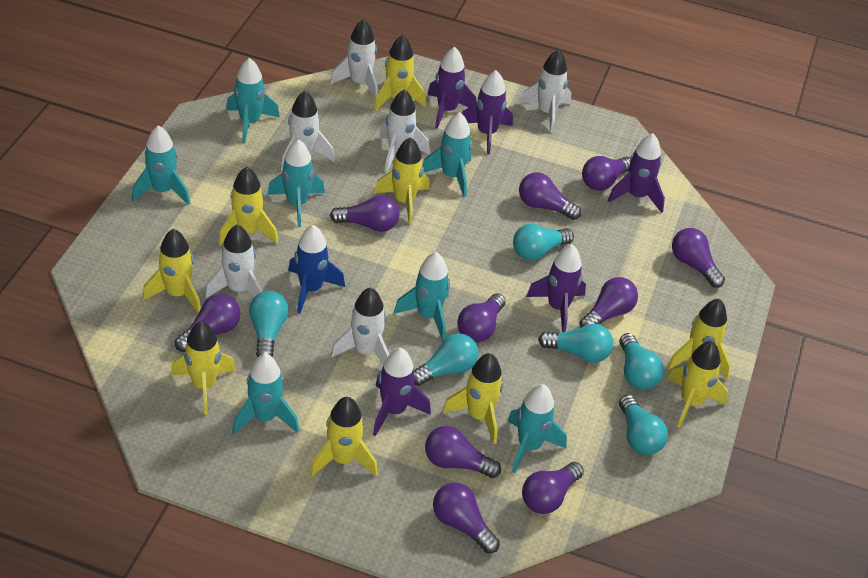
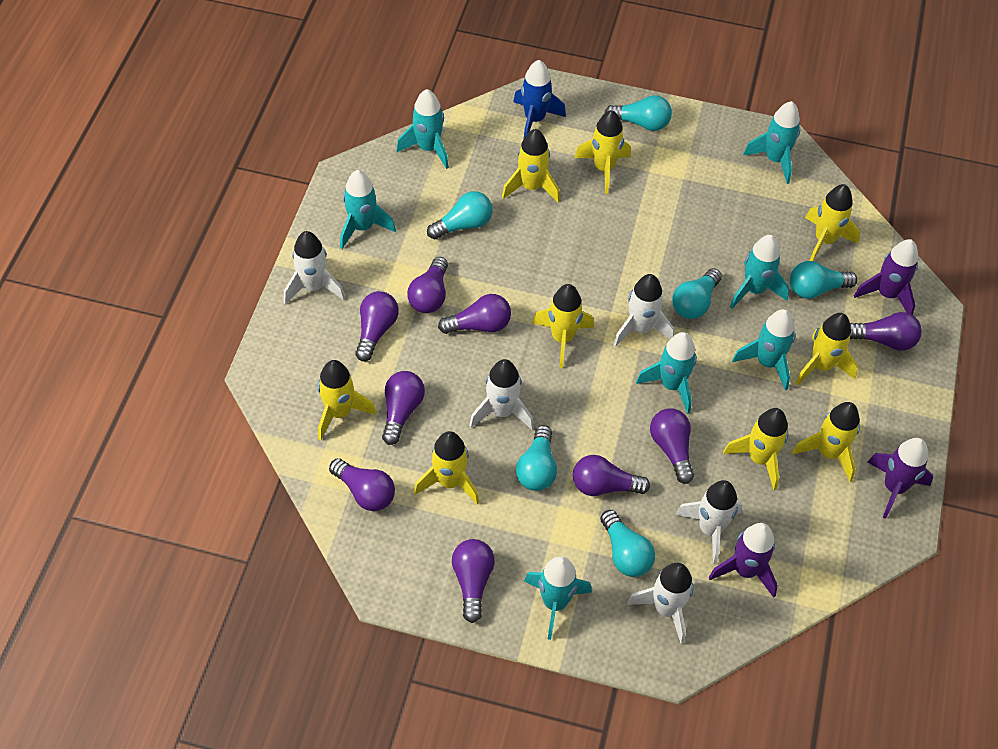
purple light bulb: [175,294,240,352] [330,195,399,232] [425,426,501,478] [433,483,500,553] [457,293,506,342] [519,172,581,220] [522,462,584,514] [580,277,638,328] [582,156,631,191] [672,228,725,288] = 10 -> [329,458,395,511] [355,291,399,361] [382,371,425,445] [407,257,448,313] [438,294,511,334] [452,539,495,623] [573,455,650,496] [650,408,694,484] [850,312,922,351] = 9
purple rocket: [373,348,431,436] [427,47,476,129] [462,70,513,154] [526,244,586,332] [608,133,665,213] = 5 -> [709,523,778,598] [854,239,918,315] [867,438,933,519] = 3
white rocket: [205,225,263,298] [281,91,335,171] [330,19,378,100] [331,287,389,365] [380,89,430,173] [519,50,572,133] = 6 -> [284,231,345,304] [469,359,534,430] [613,274,674,347] [627,563,694,644] [675,480,743,564] = 5

